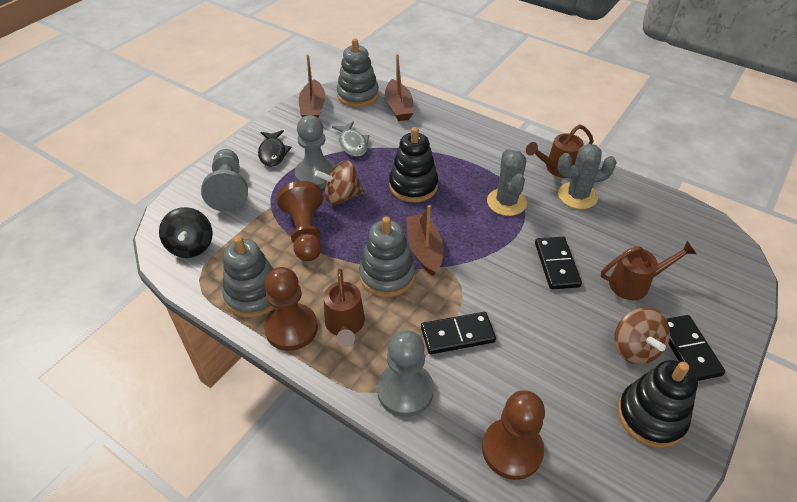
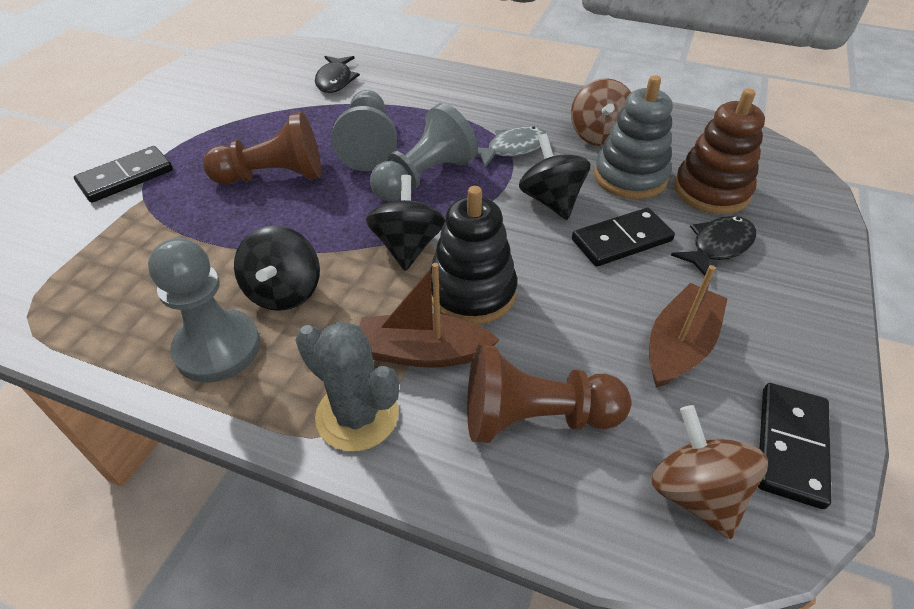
black fish: [258,130,292,167] = 1 -> [315,56,360,93] [671,216,756,276] = 2
black spinning top: [159,207,213,258] = 1 -> [234,225,320,311] [366,175,445,271] [519,134,590,220] = 3
black stacking toy: [389,127,438,203] [618,360,698,448] = 2 -> [430,186,517,325] = 1
brown boat: [299,55,326,118] [385,54,414,121] [406,205,444,276] = 3 -> [359,263,500,368] [649,265,728,388] = 2
brown pawn: [264,267,318,351] [277,181,323,261] [482,390,545,480] = 3 -> [203,112,322,185] [467,345,631,443] = 2
brown stacking toy: none = 0 -> [674,88,765,214] = 1
brown watering can: [324,268,365,347] [526,125,594,178] [601,241,696,300] = 3 -> none = 0
grey cactus: [487,149,527,216] [557,144,616,209] = 2 -> [295,321,399,451] = 1
grey stacking toy: [222,236,274,318] [337,38,379,107] [359,216,416,297] = 3 -> [594,75,673,199] = 1

